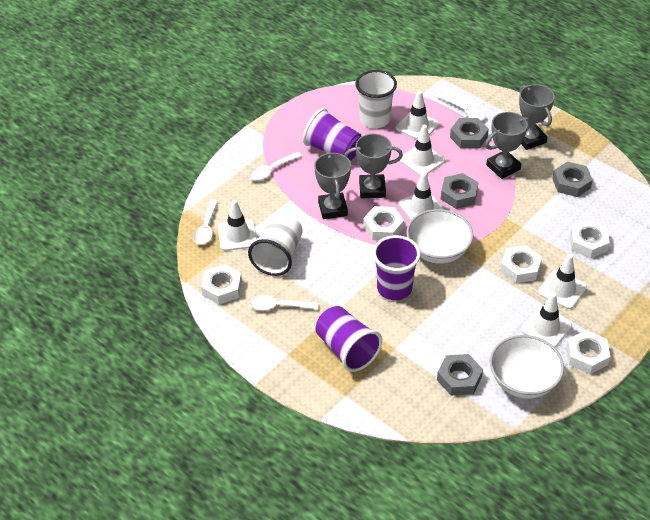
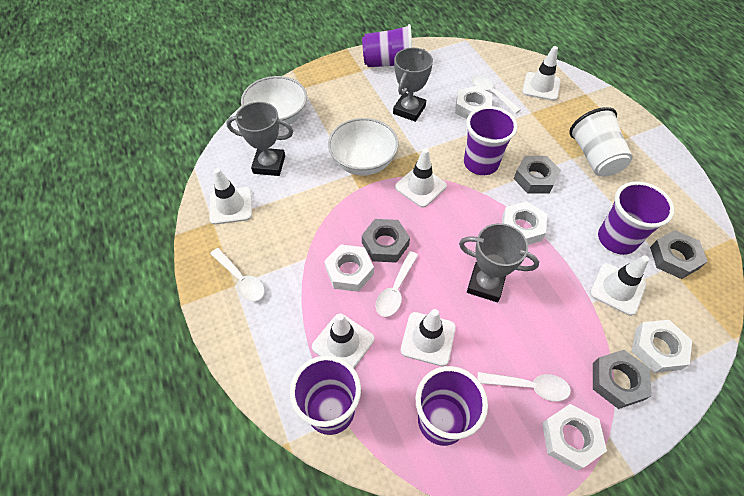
grey trophy: [314,152,351,219] [344,134,403,198] [485,112,531,179] [519,84,555,150] = 4 -> [226,102,293,176] [393,48,433,122] [459,223,539,302] = 3
purple cup: [303,108,362,160] [316,306,382,372] [373,235,421,300] = 3 -> [290,355,361,435] [362,24,412,67] [416,366,488,446] [464,106,518,175] [598,181,675,255] = 5
white cup: [248,213,303,276] [355,70,397,128] = 2 -> [569,107,633,176] = 1

